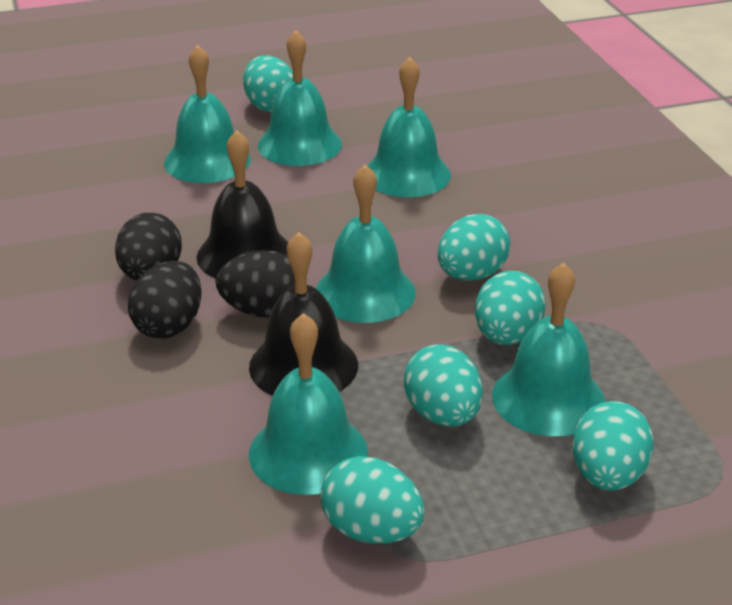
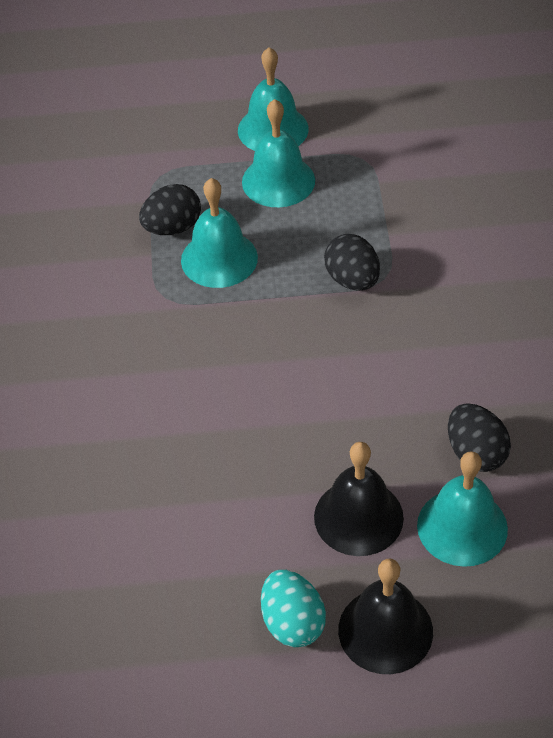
turquoise bell: [164,45,251,183] [249,313,368,495] [258,30,342,166] [316,164,416,323] [367,57,451,197] [492,262,605,436] = 6 -> [181,178,258,288] [238,47,309,151] [242,99,315,207] [417,451,508,567] = 4
turquoise egg: [243,55,293,112] [320,456,425,544] [404,344,483,427] [437,214,510,280] [475,271,545,345] [572,401,654,491] = 6 -> [261,570,326,647] = 1

